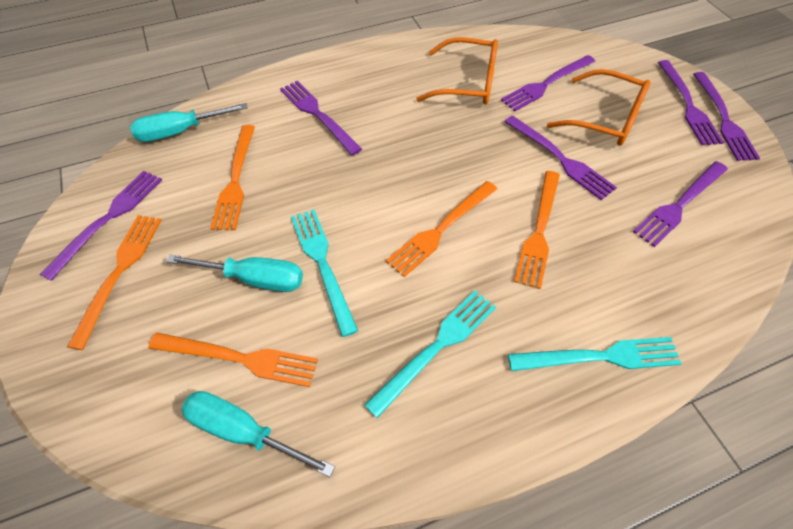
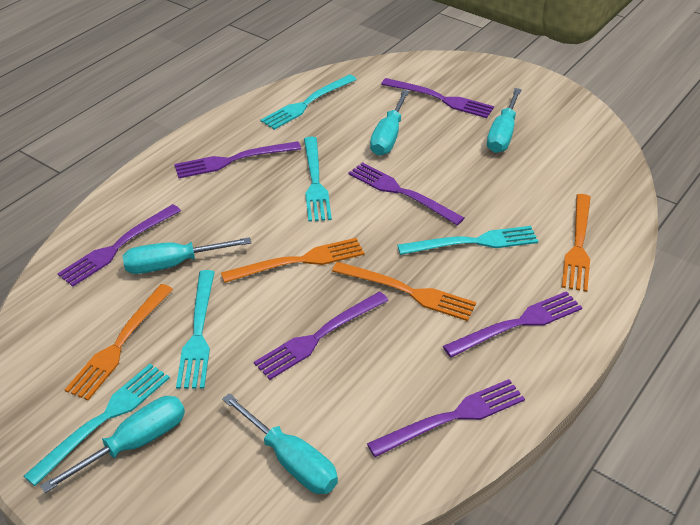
orange fork: [67,215,162,350] [149,333,318,387] [210,125,255,230] [386,181,497,277] [514,171,560,289] = 5 -> [65,284,173,400] [221,238,364,283] [332,262,476,321] [562,194,591,292] = 4
orange glasses: [416,37,498,104] [547,69,651,146] = 2 -> none = 0
turquoise fork: [291,209,358,337] [365,290,496,418] [508,337,682,371] = 3 -> [23,364,170,486] [176,270,215,389] [261,74,357,130] [304,137,332,222] [397,226,538,255] = 5
turquoise screwdriver: [130,103,248,142] [166,254,303,292] [181,391,335,477] = 3 -> [40,396,185,493] [122,237,251,274] [222,393,338,494] [370,90,409,156] [487,88,522,153] = 5

